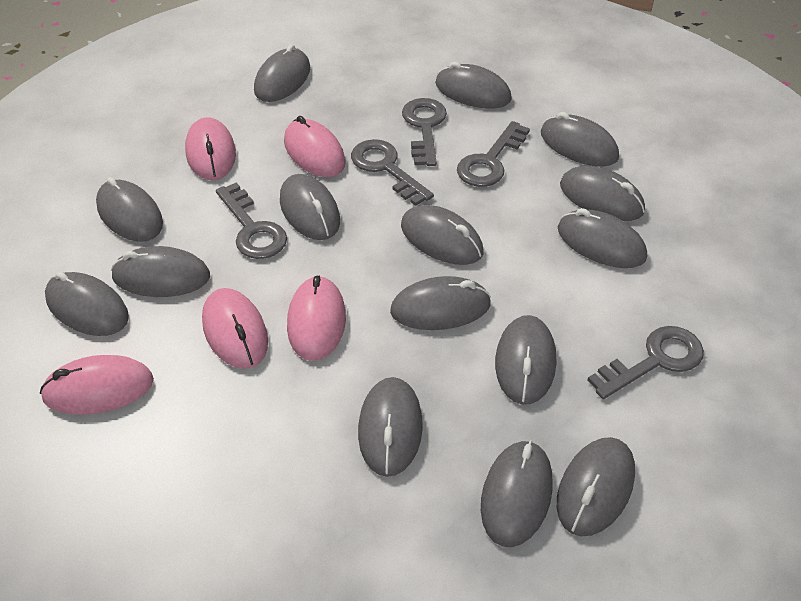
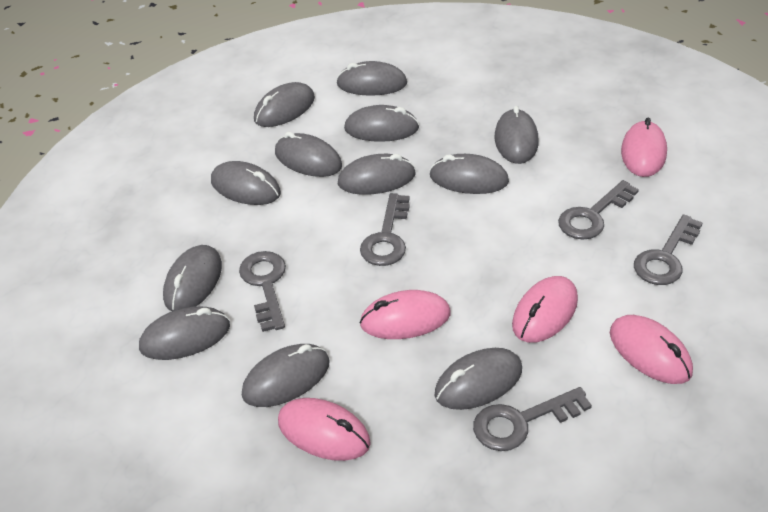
grey mouse: [45,272,129,336] [96,177,163,242] [111,246,210,297] [254,44,310,102] [280,174,340,240] [358,377,423,477] [390,276,491,330] [401,205,483,265] [435,62,512,109] [481,440,553,547] [495,315,556,405] [541,112,619,167] [557,437,635,536] [558,208,647,268] [560,166,645,221] = 15 -> [139,307,230,360] [163,245,222,311] [211,161,281,205] [242,344,330,407] [254,82,315,127] [275,132,342,177] [336,61,407,96] [338,154,416,195] [344,105,419,142] [430,154,509,194] [435,348,522,410] [495,106,539,164] = 12

